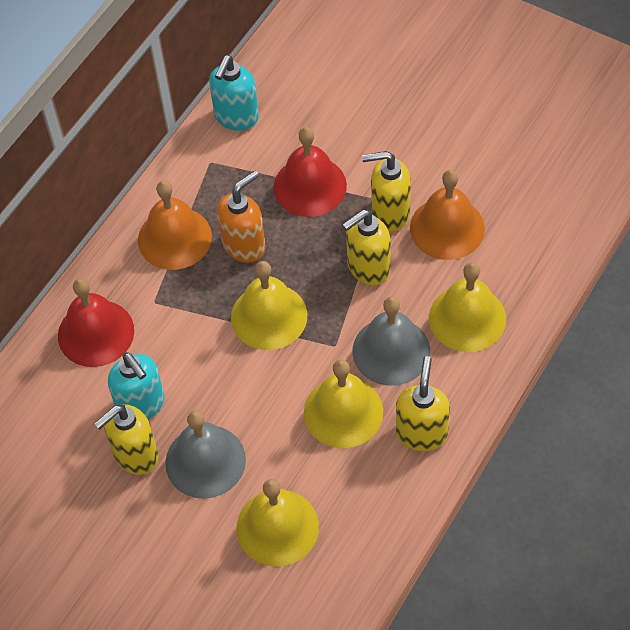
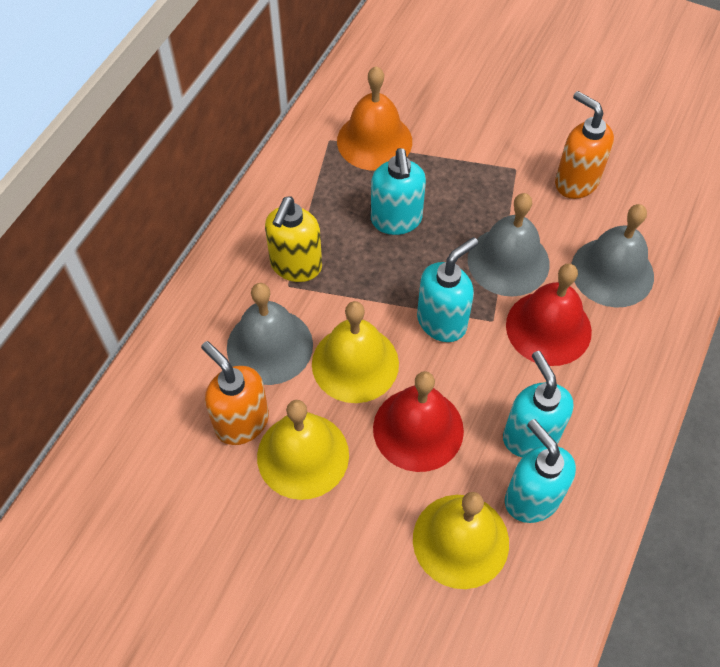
grey bell: [165,411,246,499] [353,296,430,386] = 2 -> [227,283,313,385] [468,193,550,297] [571,204,654,307] = 3
orange bell: [138,181,212,270] [410,170,485,260] = 2 -> [337,66,412,171] = 1
orange soap dispenser: [217,170,266,263] = 1 -> [201,341,269,445] [555,91,614,199] = 2
turquoise soap dispenser: [108,352,165,419] [209,55,259,130] = 2 -> [371,148,426,235] [417,237,478,342] [503,351,573,458] [505,419,576,523] = 4
yellow bell: [231,261,307,350] [236,479,319,566] [304,360,383,448] [429,262,506,352] = 4 -> [257,400,349,500] [312,301,399,403] [413,492,509,589] = 3
yellow soap dispenser: [94,404,159,475] [342,209,391,285] [362,151,411,231] [396,356,450,451] = 4 -> [265,197,322,282] = 1

